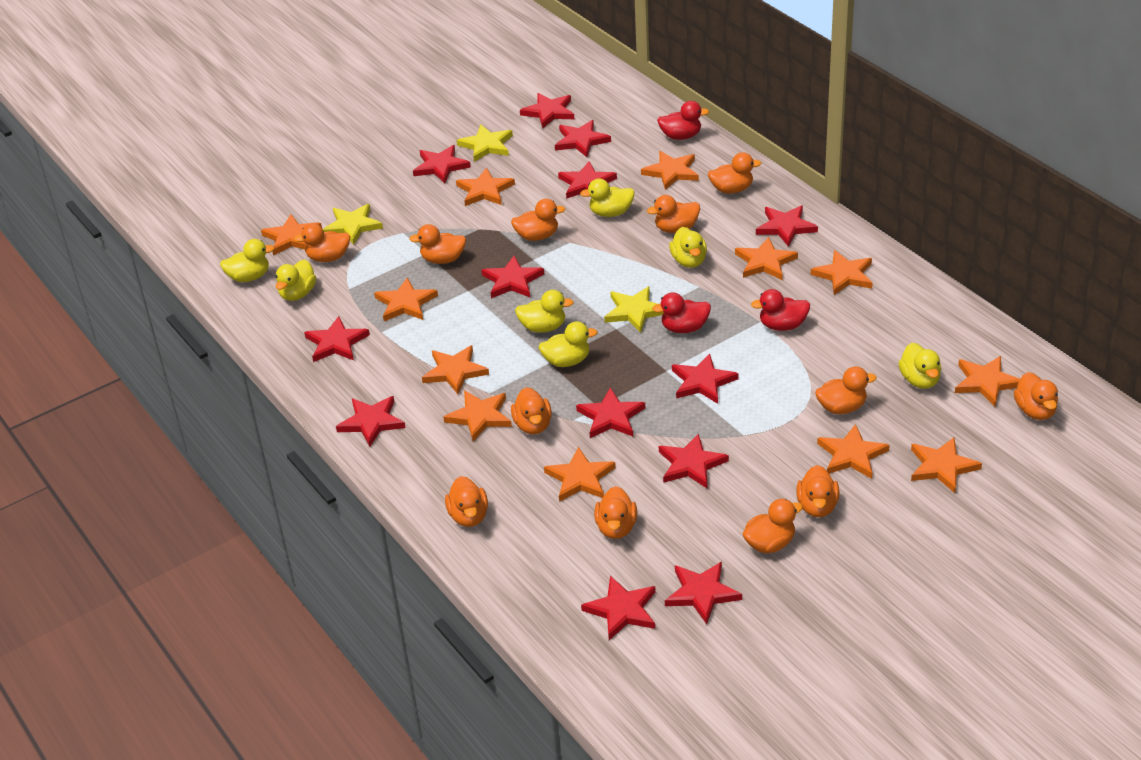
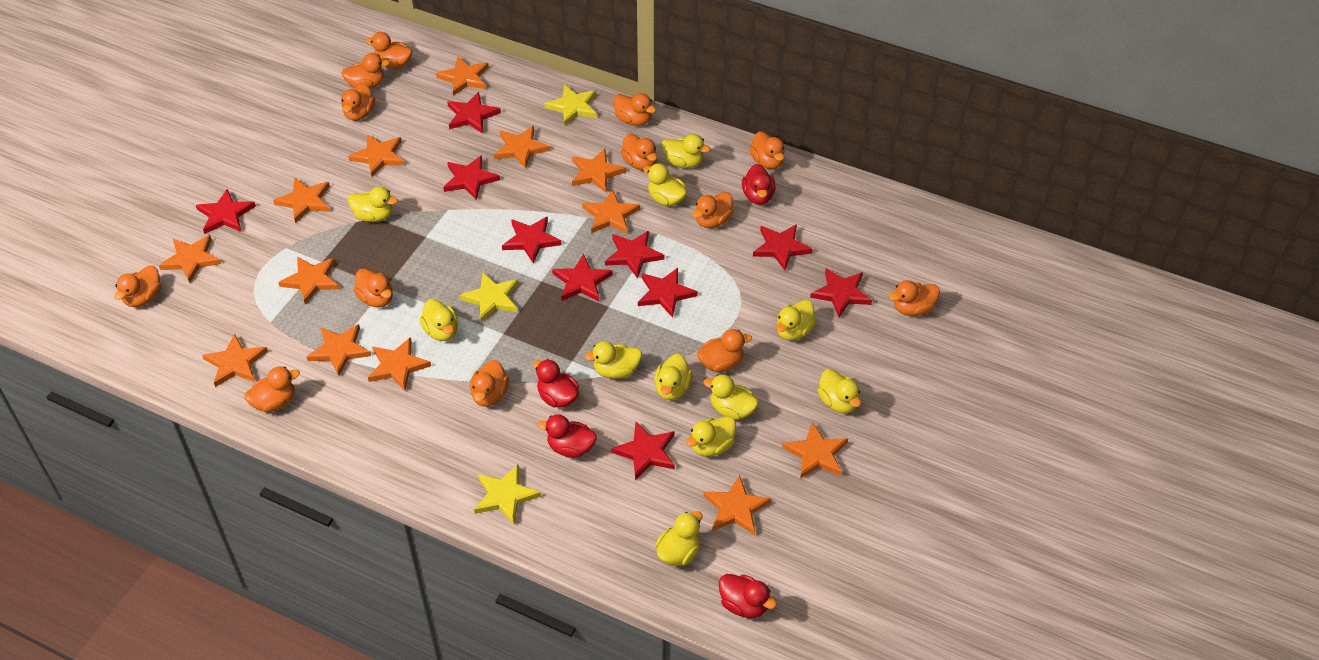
orange duck: [294,223,350,262] [409,224,466,264] [445,476,488,527] [511,199,566,241] [511,387,552,434] [594,486,637,539] [647,195,700,233] [708,152,761,194] [743,499,803,553] [796,465,839,517] [815,366,877,414] [1014,372,1058,420] = 12 -> [114,266,161,307] [244,366,300,412] [341,53,390,89] [341,83,375,121] [354,268,393,308] [365,32,412,69] [470,360,509,407] [613,93,656,126] [621,134,657,170] [693,192,733,228] [697,329,752,372] [750,131,785,169] [889,280,940,316] = 13
orange star: [261,214,322,255] [374,277,438,321] [422,345,489,394] [443,391,512,441] [456,168,515,206] [544,447,616,502] [641,151,699,190] [735,237,798,280] [811,250,873,295] [817,424,890,479] [911,437,982,493] [955,356,1020,406] = 12 -> [159,235,221,283] [202,334,268,387] [273,178,330,223] [278,256,340,305] [307,324,371,376] [348,134,404,177] [368,337,431,391] [436,56,489,96] [494,126,550,169] [572,149,626,193] [582,189,640,234] [703,475,771,535] [782,422,848,479] = 13
red duck: [652,292,711,333] [657,101,709,140] [751,289,810,331] = 3 -> [533,359,579,408] [537,414,597,458] [719,574,777,618] [742,164,775,205] = 4
red star: [304,316,370,362] [336,396,406,447] [413,145,471,183] [481,256,544,298] [520,93,574,128] [555,120,611,157] [558,161,617,199] [576,387,645,438] [581,576,656,640] [659,433,729,488] [665,562,742,624] [672,354,739,404] [756,205,818,247] = 13 -> [196,189,256,234] [443,155,500,200] [447,92,501,134] [502,216,562,263] [552,254,613,301] [605,231,665,279] [611,422,675,480] [638,268,698,318] [753,224,812,271] [810,268,872,317] = 10
yellow duck: [220,239,275,282] [275,260,316,301] [515,290,574,333] [539,321,598,367] [580,179,635,217] [669,227,707,268] [898,343,941,389] = 7 -> [348,187,398,222] [420,299,458,341] [584,341,642,379] [643,163,687,206] [654,354,693,400] [655,511,702,566] [662,134,711,168] [686,416,736,457] [704,375,759,420] [776,300,816,340] [818,369,861,413] = 11

